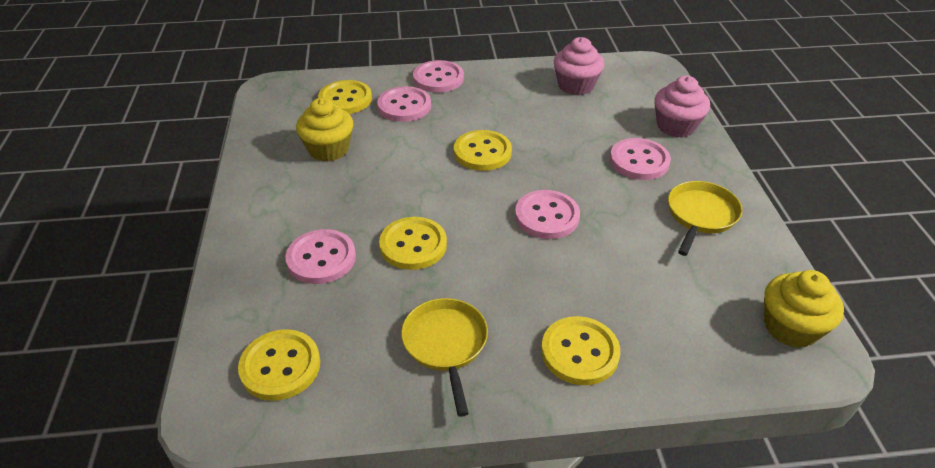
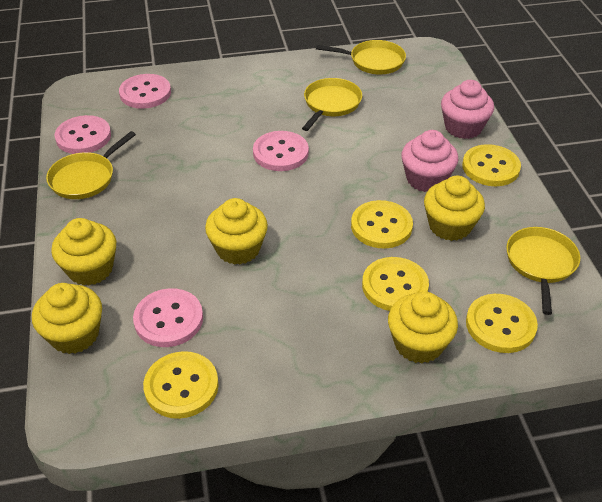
pink button: [285,229,356,284] [377,86,431,122] [413,60,464,93] [515,190,580,239] [610,138,671,180] = 5 -> [55,115,111,154] [119,74,171,109] [133,288,203,347] [253,131,309,171] = 4
yellow cupcake: [296,98,353,162] [764,270,844,348] = 2 -> [32,283,102,354] [51,218,116,286] [205,198,268,265] [388,292,458,363] [424,175,485,241] = 5
yellow pan: [401,298,488,417] [668,181,742,256] = 2 -> [46,131,136,199] [302,78,362,131] [316,40,406,75] [506,227,580,315] = 4

